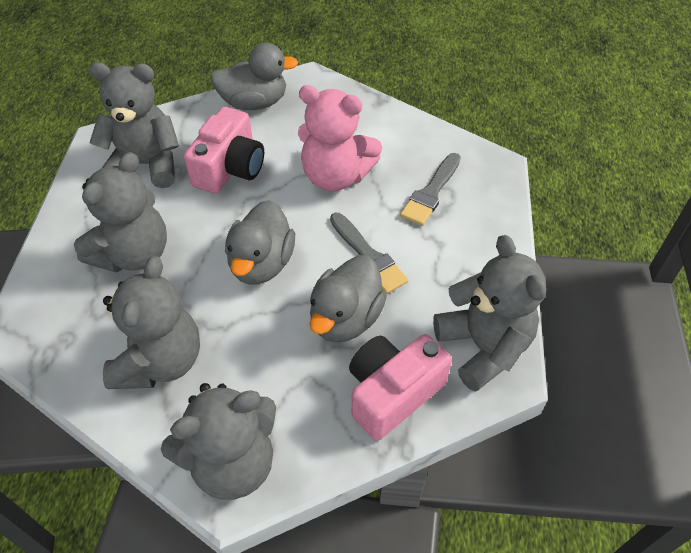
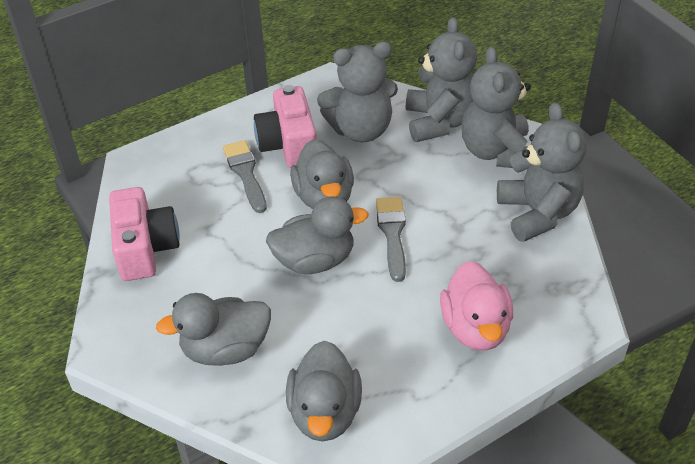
grey duck: [210,43,298,110] [225,200,295,285] [309,255,387,342] = 3 -> [156,293,271,366] [266,196,369,274] [286,341,362,442] [290,139,354,209] = 4
grey teddy bear: [74,152,167,273] [89,62,179,188] [103,256,200,389] [161,383,276,500] [433,235,546,392] = 5 -> [317,41,398,142] [406,17,477,142] [461,47,531,170] [497,102,587,242] = 4
pink duck: none = 0 -> [440,261,513,351] = 1
pink teddy bear: [298,85,382,191] = 1 -> none = 0

